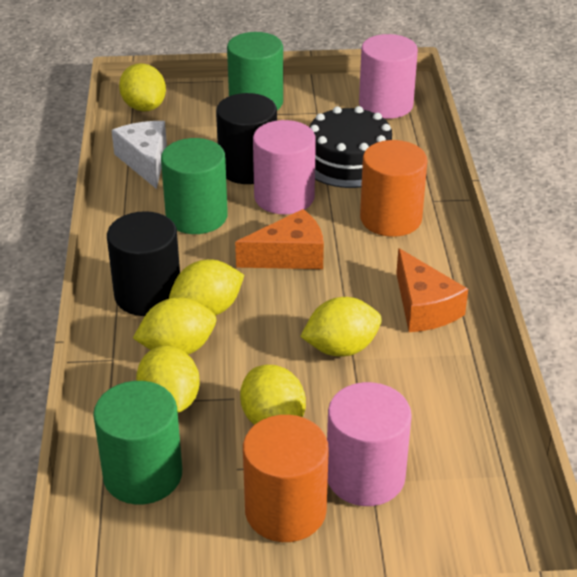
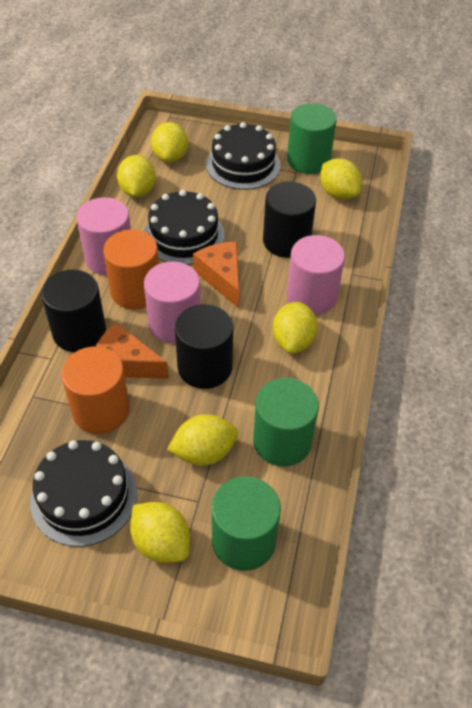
black cake: [309,106,392,188] = 1 -> [30,440,137,547] [144,190,225,265] [206,122,280,190] = 3
black cylinder: [107,211,180,316] [216,93,277,184] = 2 -> [41,270,106,352] [175,304,233,389] [263,182,316,258] = 3
white cheese: [112,121,167,189] = 1 -> none = 0

